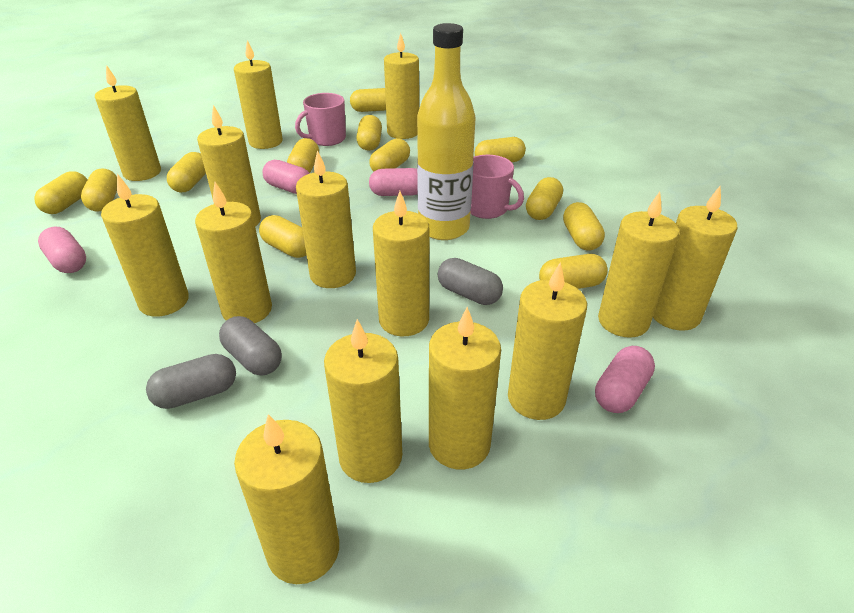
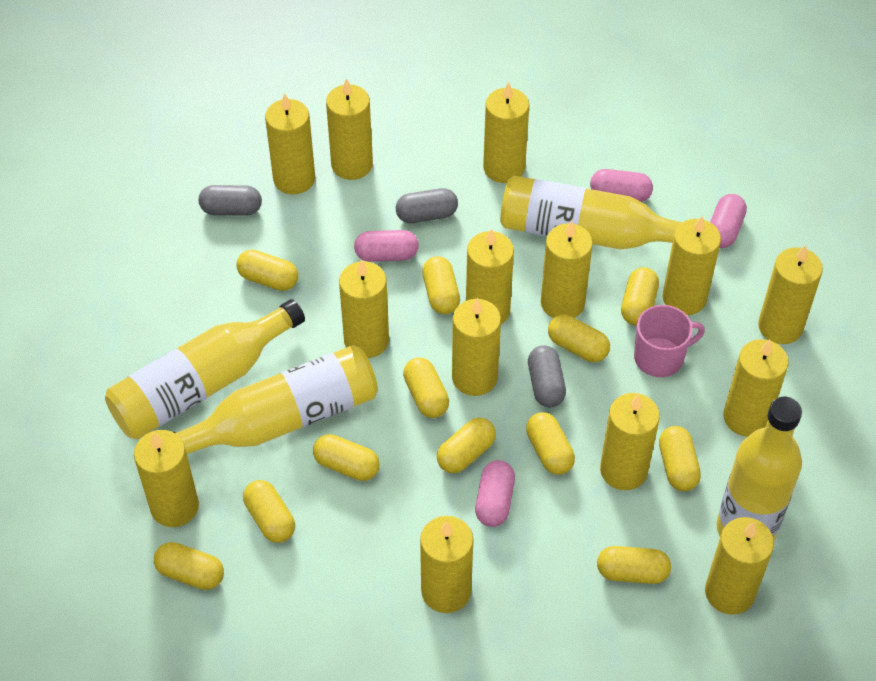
pink mug: [295,93,346,146] [470,155,524,219] = 2 -> [634,305,705,377] = 1
yellow bottle: [417,23,475,240] = 1 -> [105,299,305,439] [173,345,378,454] [500,176,682,249] [716,397,802,541] = 4

